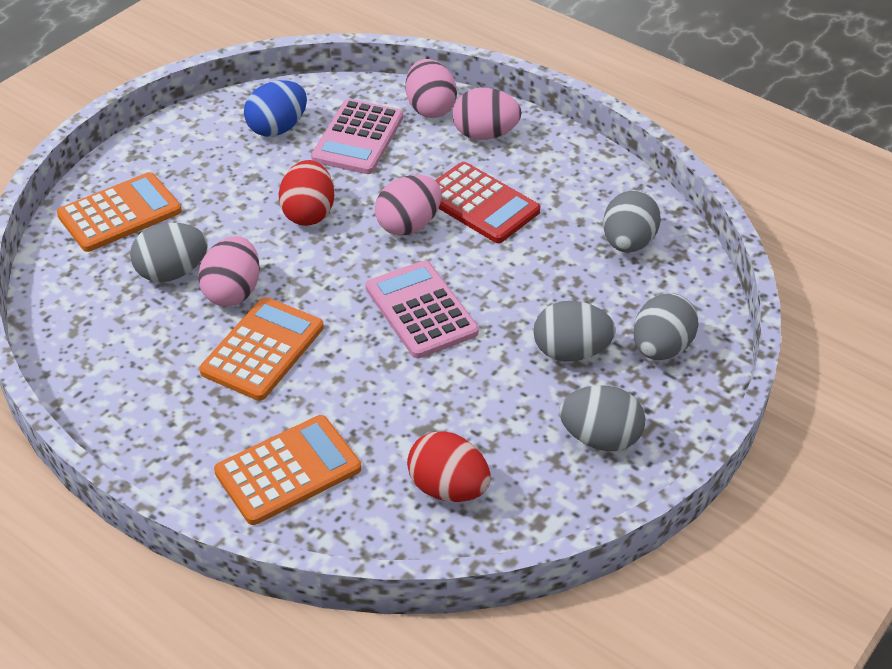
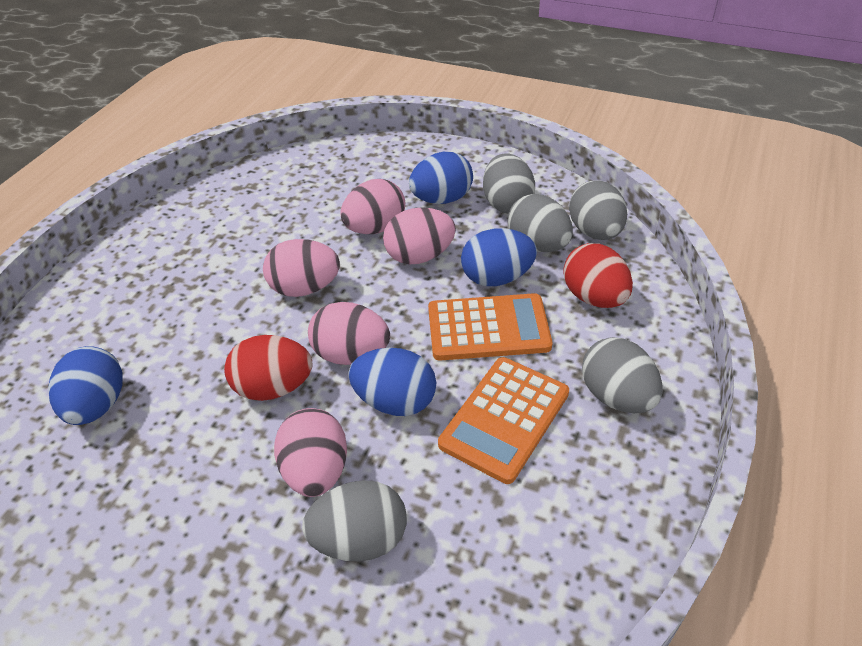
blue egg: [244,80,307,137] = 1 -> [48,346,123,425] [348,348,436,416] [409,152,473,204] [461,228,537,286] = 4
orange calculator: [57,172,182,252] [200,297,323,401] [214,415,361,525] = 3 -> [428,293,553,361] [438,357,569,484] = 2
pink calculator: [311,99,403,174] [366,261,479,359] = 2 -> none = 0
pink egg: [198,236,260,306] [375,175,442,236] [405,59,457,118] [452,88,522,140] = 4 -> [263,239,340,297] [274,408,347,497] [308,302,390,365] [340,179,405,234] [383,207,456,264] = 5
red calculator: [435,162,540,243] = 1 -> none = 0

